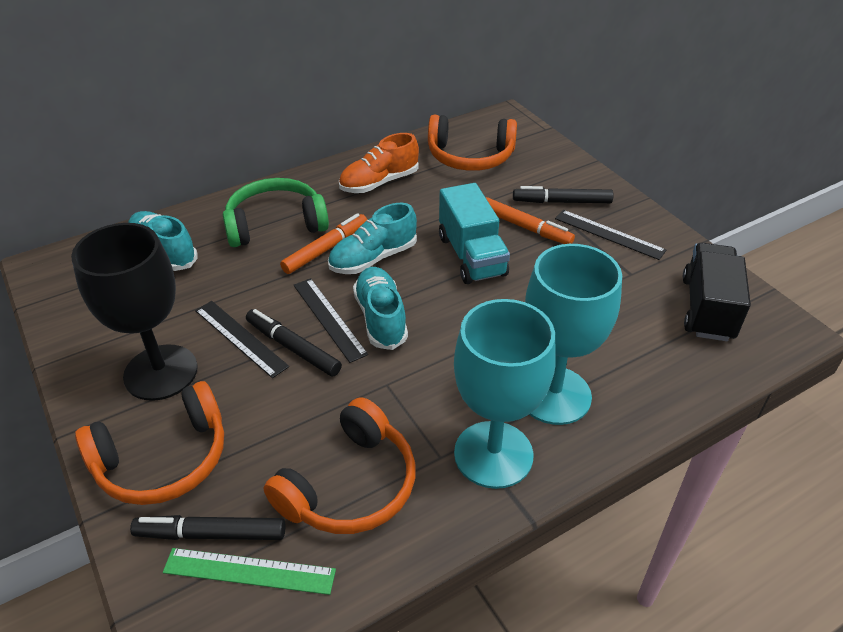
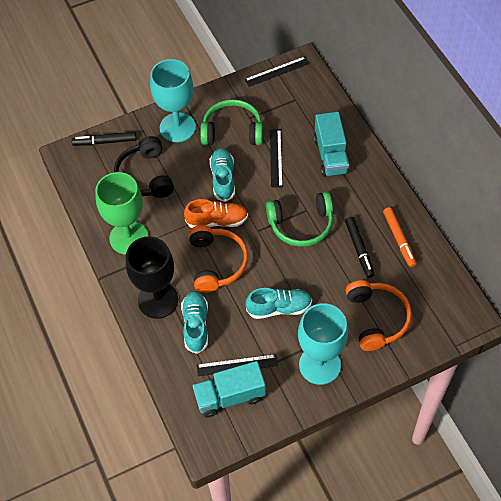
black headphones: none = 0 -> [114,136,174,198] = 1
black marker: [130,515,285,540] [246,309,342,377] [513,186,614,203] = 3 -> [72,132,137,146] [345,217,375,278] = 2
black truck: [683,243,751,341] = 1 -> none = 0
green goblet: none = 0 -> [95,172,148,255] = 1
green headphones: [223,178,329,247] = 1 -> [200,99,263,145] [266,192,333,247] = 2
green ruler: [163,548,336,595] = 1 -> none = 0
orange headphones: [75,381,224,505] [264,397,415,534] [428,115,517,171] = 3 -> [189,225,248,293] [346,280,412,351] = 2
orange marker: [280,213,367,274] [485,197,575,244] = 2 -> [383,207,417,267] = 1
turquoise truck: [439,183,510,284] = 1 -> [193,361,266,418] [314,112,350,177] = 2

